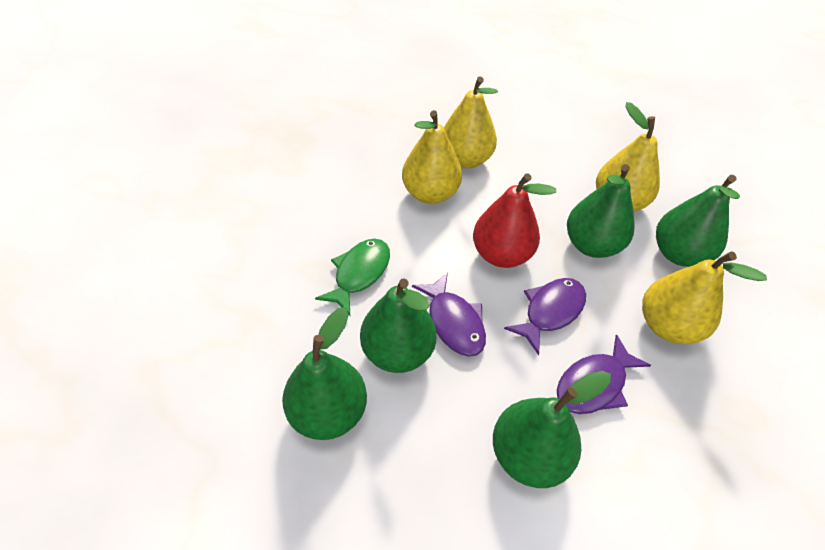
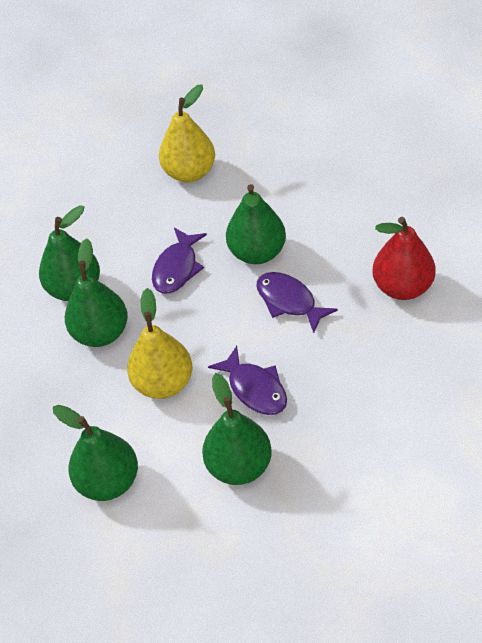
green fish: [315,239,390,316] = 1 -> none = 0
yellow pear: [402,110,462,204] [444,77,498,168] [596,102,660,212] [642,251,767,344] = 4 -> [127,288,192,399] [159,85,215,182] = 2

